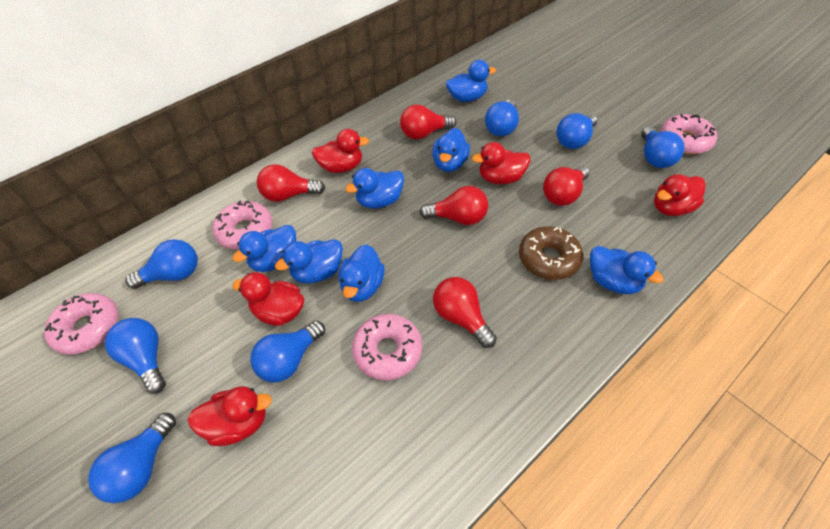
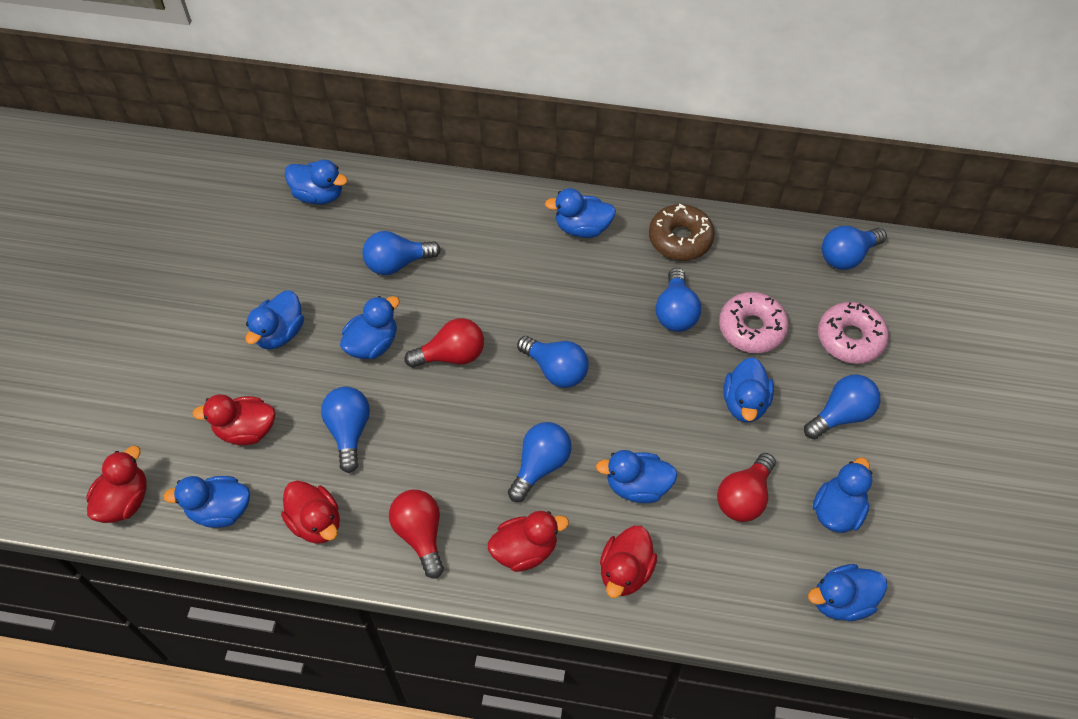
blue duck: [233,225,296,272] [275,239,343,284] [338,244,385,302] [345,168,404,209] [432,128,470,172] [446,60,496,102] [590,246,664,294] = 7 -> [163,476,250,528] [245,291,304,350] [284,159,348,205] [340,296,400,359] [545,188,616,238] [596,450,678,503] [724,357,774,422] [808,564,887,621] [813,457,872,533] = 9
pink donut: [44,293,118,355] [212,200,273,250] [352,314,422,380] [660,114,717,154] = 4 -> [719,292,789,353] [818,302,889,364] = 2
red light bulb: [257,164,325,202] [400,105,457,139] [420,186,488,225] [433,277,497,348] [543,166,589,206] = 5 -> [389,490,444,579] [404,318,484,368] [717,453,776,522] = 3

